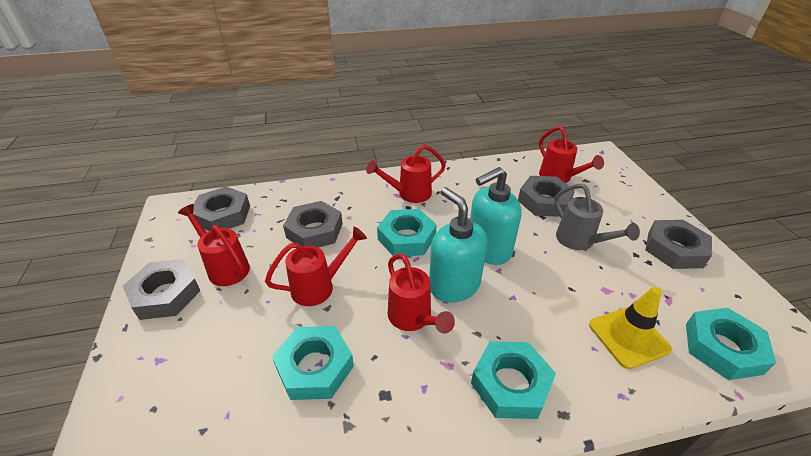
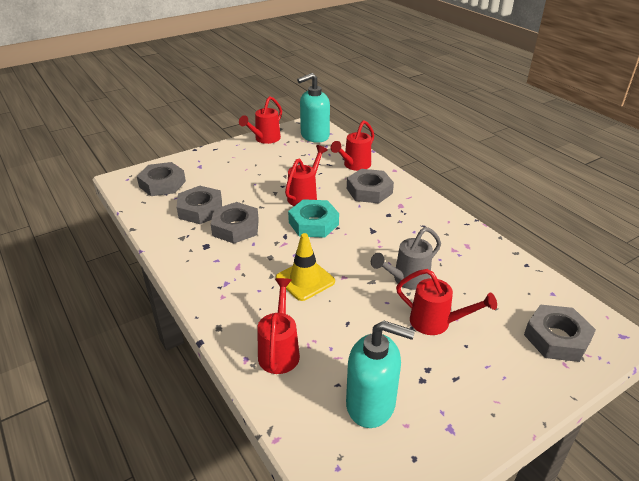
turquoise nut: [272,326,354,400] [377,209,437,256] [471,341,556,419] [686,308,776,380] = 4 -> [288,199,339,238] = 1

